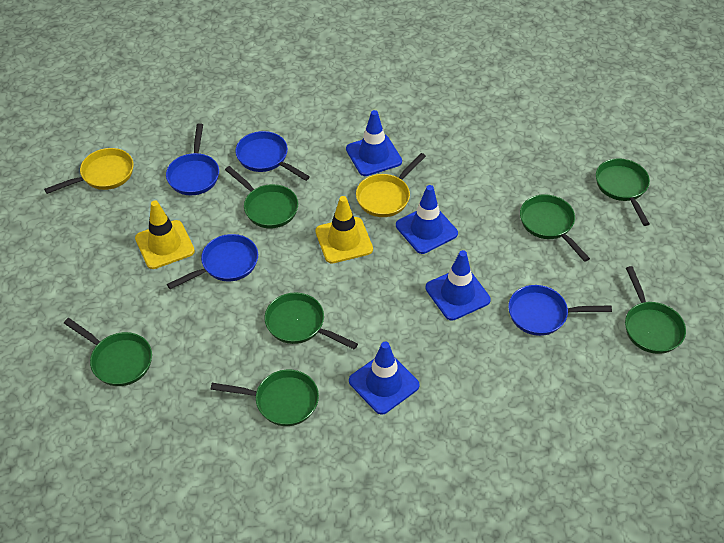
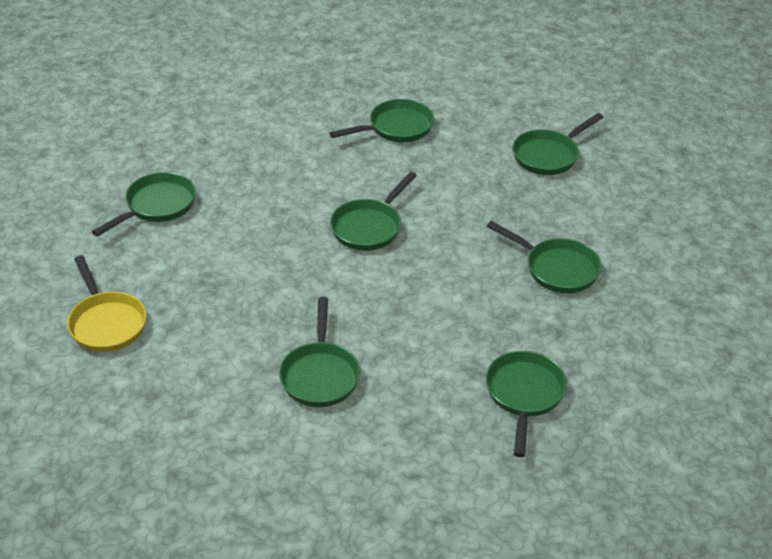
blue pan: [166,123,219,195] [167,234,258,289] [235,131,310,181] [508,285,612,336] = 4 -> none = 0
blue traffic cone: [346,110,402,176] [349,341,420,415] [396,185,458,254] [425,250,491,321] = 4 -> none = 0
yellow pan: [44,148,134,194] [356,153,426,217] = 2 -> [67,255,147,352] = 1
yellow traffic cone: [135,200,195,269] [315,196,373,264] = 2 -> none = 0

